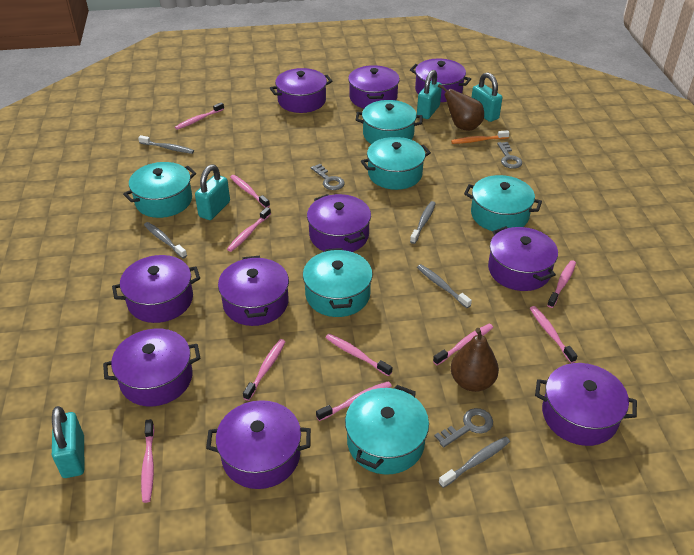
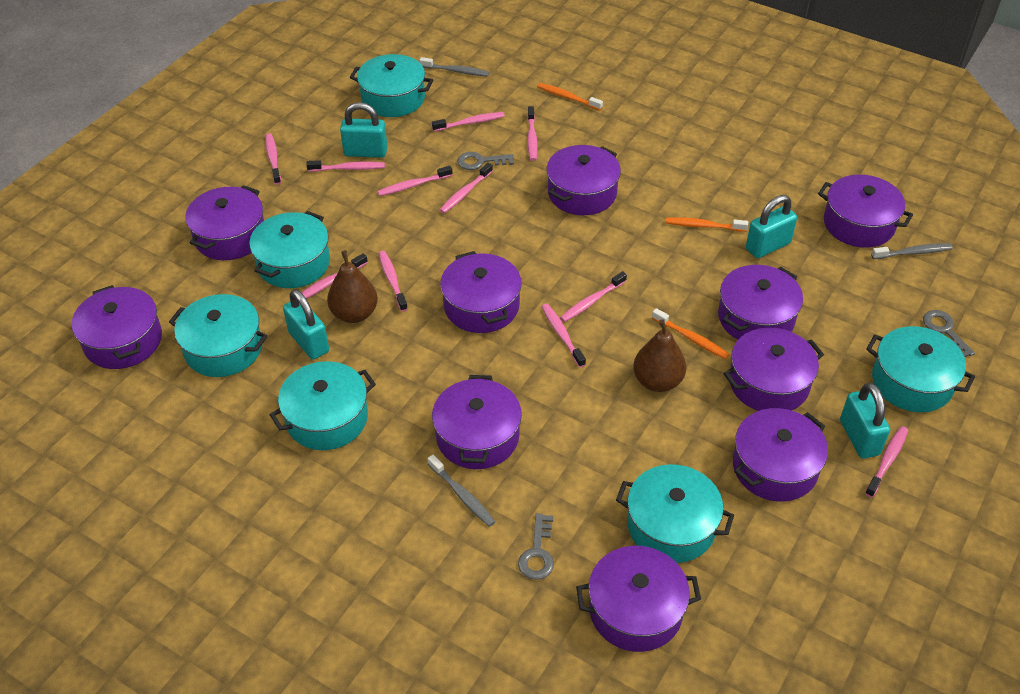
grey toothbrush: [138,135,194,154] [144,222,187,258] [410,201,436,244] [417,264,472,308] [439,436,510,488] = 5 -> [419,57,489,76] [427,455,495,527] [871,243,953,259] = 3
orange toothbrush: [451,130,510,144] = 1 -> [537,83,603,111] [652,308,730,359] [666,217,748,232] = 3
pink toothbrush: [141,419,154,503] [175,102,224,130] [227,207,271,252] [230,175,270,208] [243,339,286,401] [316,381,392,421] [326,334,392,376] [433,324,493,365] [530,306,578,363] [547,260,576,308] = 10 -> [265,133,281,185] [301,253,368,299] [306,160,385,172] [377,166,453,196] [378,251,408,311] [432,112,505,131] [440,163,493,213] [527,106,538,161] [541,304,586,368] [560,271,627,322] [865,426,908,497] = 11

